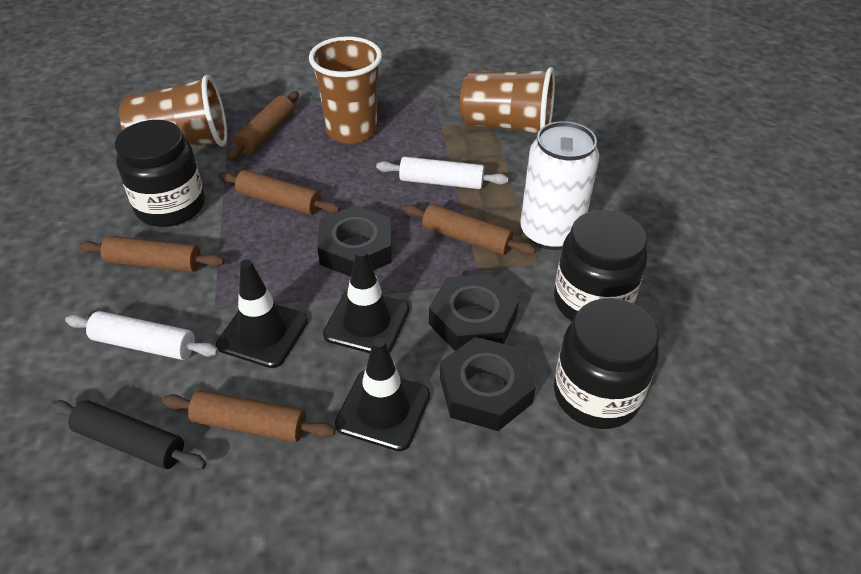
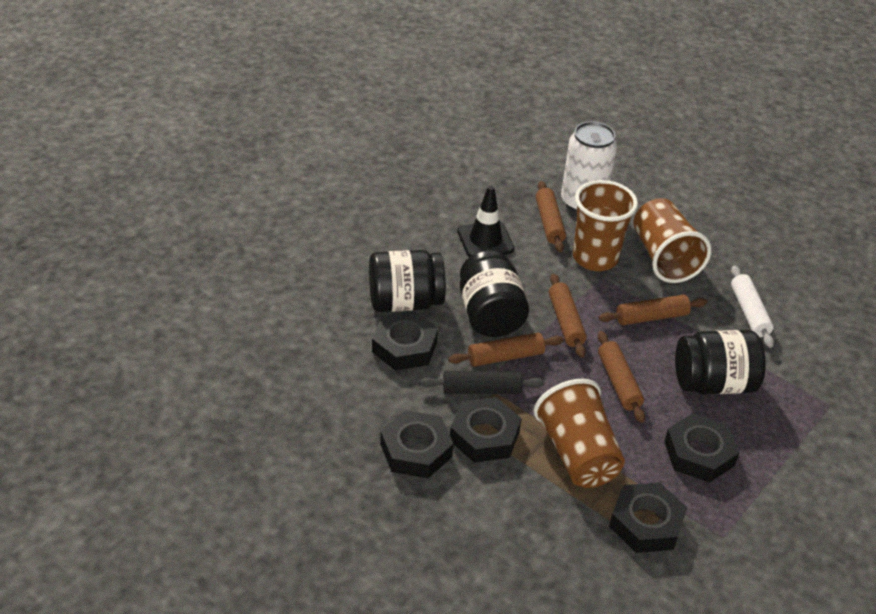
black nut: [317,205,392,277] [429,274,519,351] [440,337,536,431] = 3 -> [372,311,438,371] [380,410,454,478] [450,397,522,463] [609,482,687,553] [664,413,739,483] = 5
black traffic cone: [216,259,308,368] [323,249,409,353] [335,338,430,451] = 3 -> [457,185,515,257] = 1
white rolling pin: [65,311,218,360] [376,157,508,189] = 2 -> [731,265,774,348] = 1

